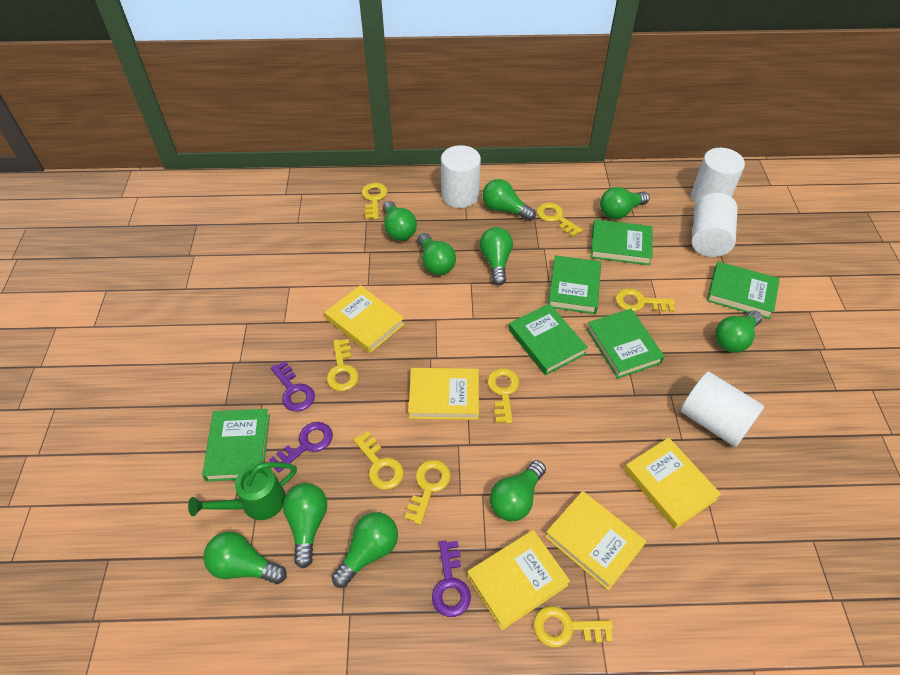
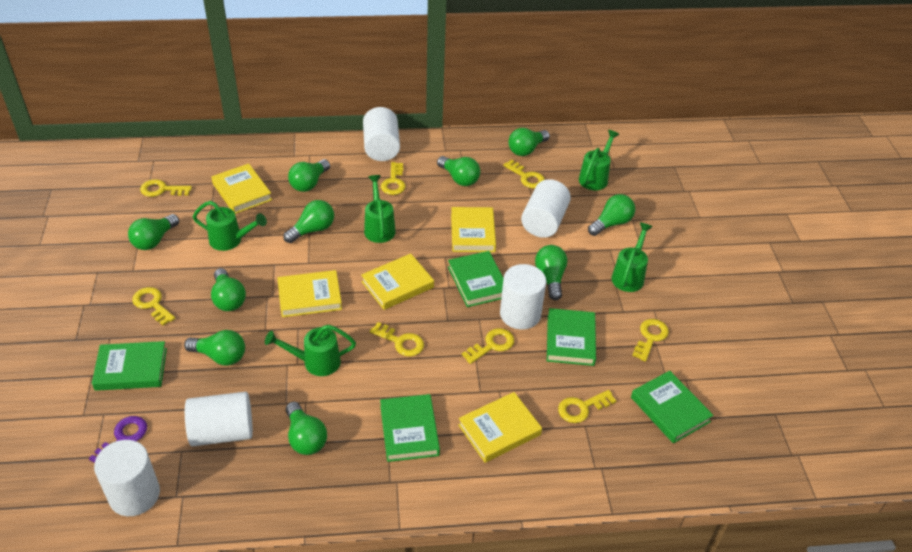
green book: [202,409,270,482] [509,304,588,375] [548,255,601,314] [586,309,665,378] [591,219,652,265] [707,262,780,319] = 6 -> [92,341,167,391] [380,394,440,462] [448,251,503,307] [547,308,596,366] [631,371,713,444] = 5
green watering can: [188,462,297,520] = 1 -> [193,201,267,251] [265,325,356,376] [364,175,396,243] [579,130,619,190] [612,223,653,292] = 5
purple key: [269,422,333,473] [271,361,315,412] [432,540,471,617] = 3 -> [89,416,147,463] = 1
white cylinder: [441,145,481,208] [681,372,764,447] [691,148,745,204] [691,193,738,257] = 4 -> [94,440,160,516] [185,392,253,447] [363,107,400,161] [500,264,546,330] [521,179,571,238] = 5

